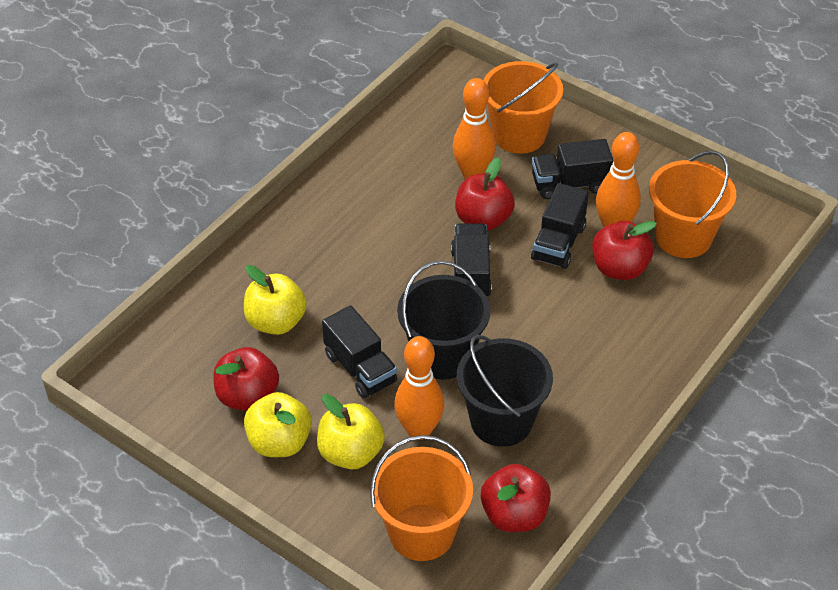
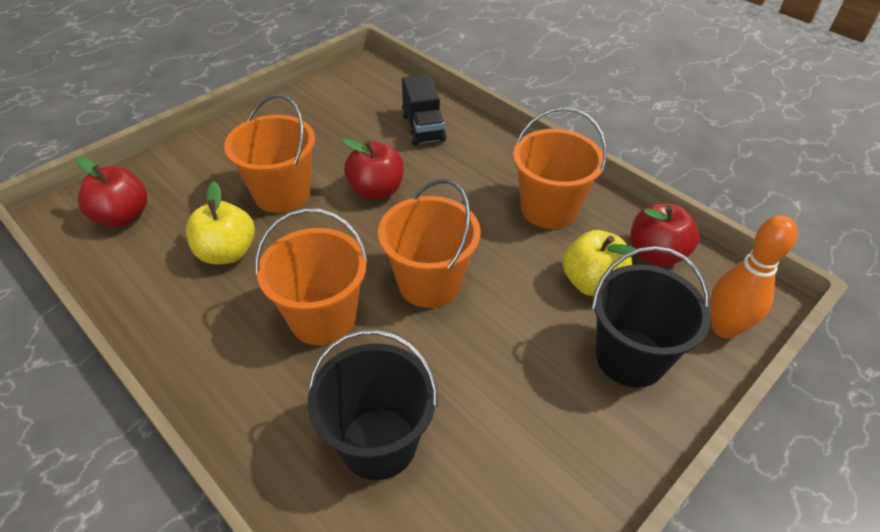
black truck: [322,306,397,399] [451,223,492,296] [531,183,589,269] [532,139,613,199] = 4 -> [402,74,446,145] = 1
orange bowling pin: [394,336,444,440] [453,78,496,179] [596,132,641,228] = 3 -> [710,215,798,339] = 1
orange bucket: [370,435,473,561] [483,61,563,154] [649,151,736,258] = 3 -> [224,94,315,213] [255,208,368,345] [378,179,481,308] [513,107,607,229] = 4
red apple: [213,347,279,411] [455,158,515,231] [481,464,551,532] [592,221,657,280] = 4 -> [75,156,147,227] [342,138,404,200] [630,203,699,267] = 3
yellow apple: [244,265,307,335] [244,392,312,457] [317,394,385,470] = 3 -> [186,181,255,264] [562,230,636,296] = 2

